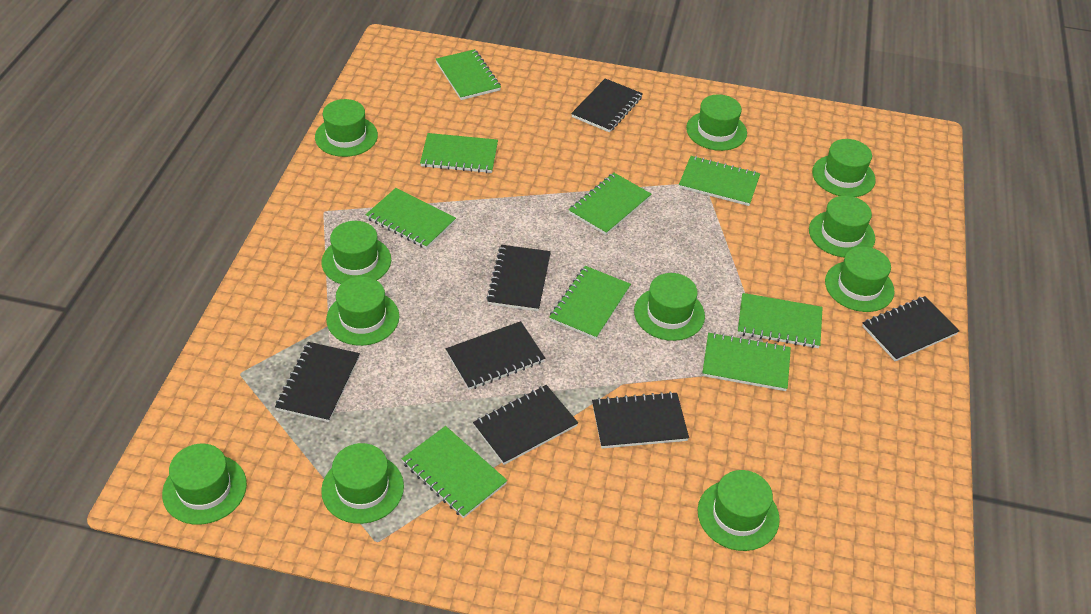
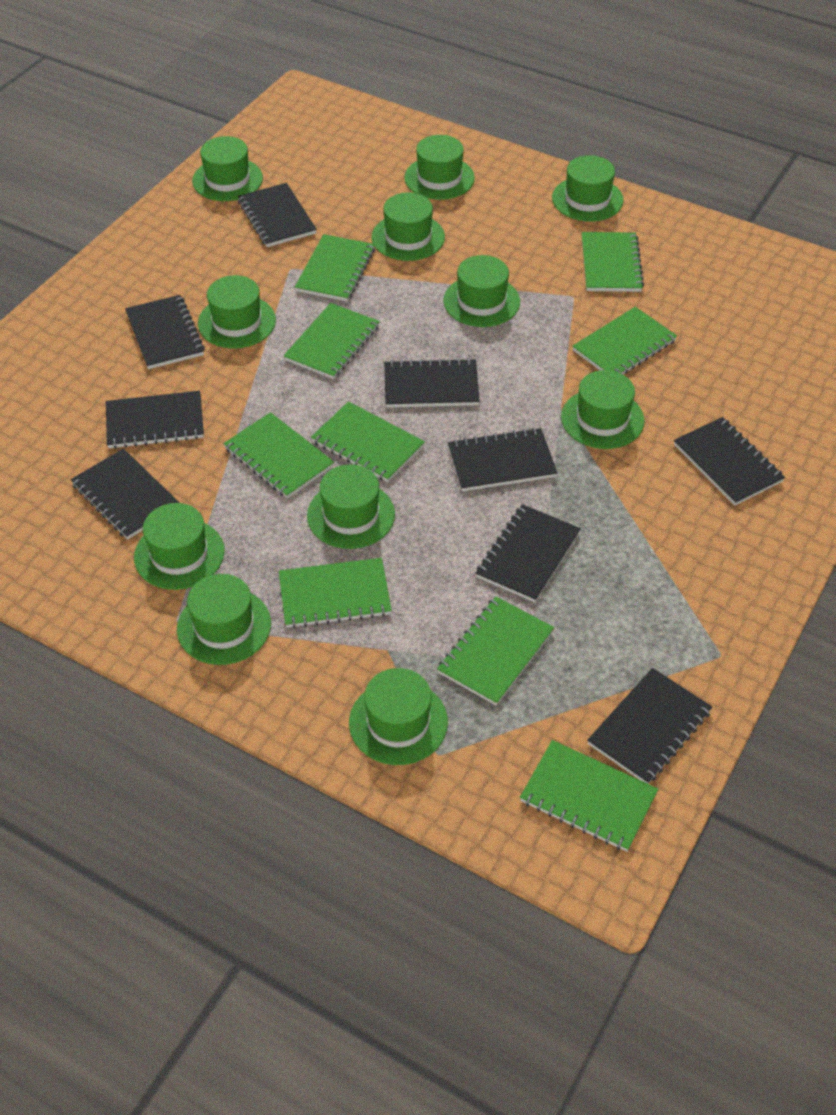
black notebook: [275,342,360,422] [446,321,545,390] [473,385,578,465] [486,245,551,311] [571,79,643,132] [592,392,689,449] [862,296,959,361] = 7 -> [71,449,180,539] [106,391,204,449] [125,295,205,369] [238,183,317,247] [384,358,480,408] [448,428,557,491] [476,504,581,602] [587,668,712,784] [674,417,785,506] = 9

